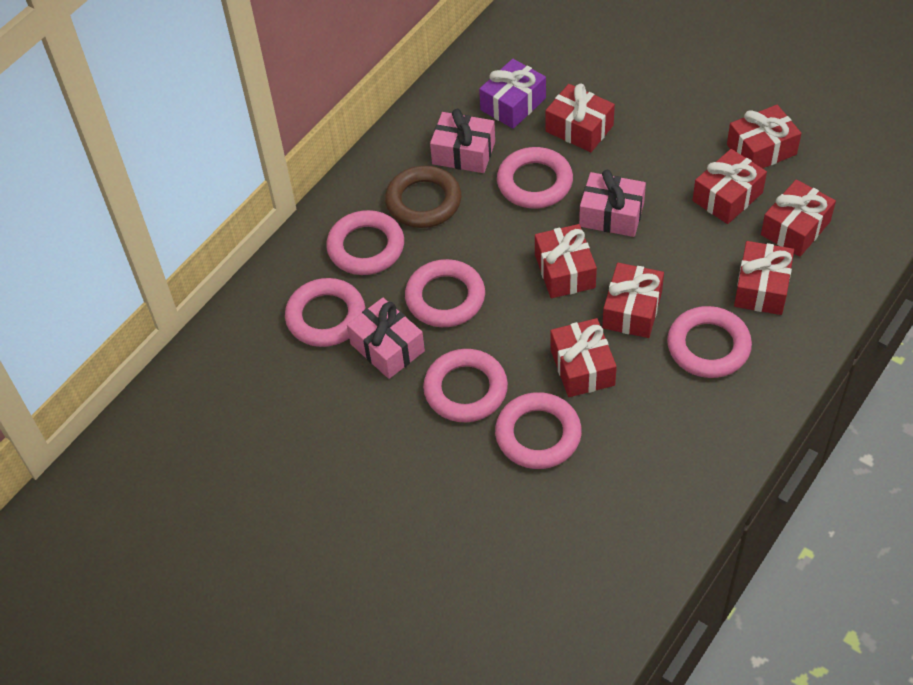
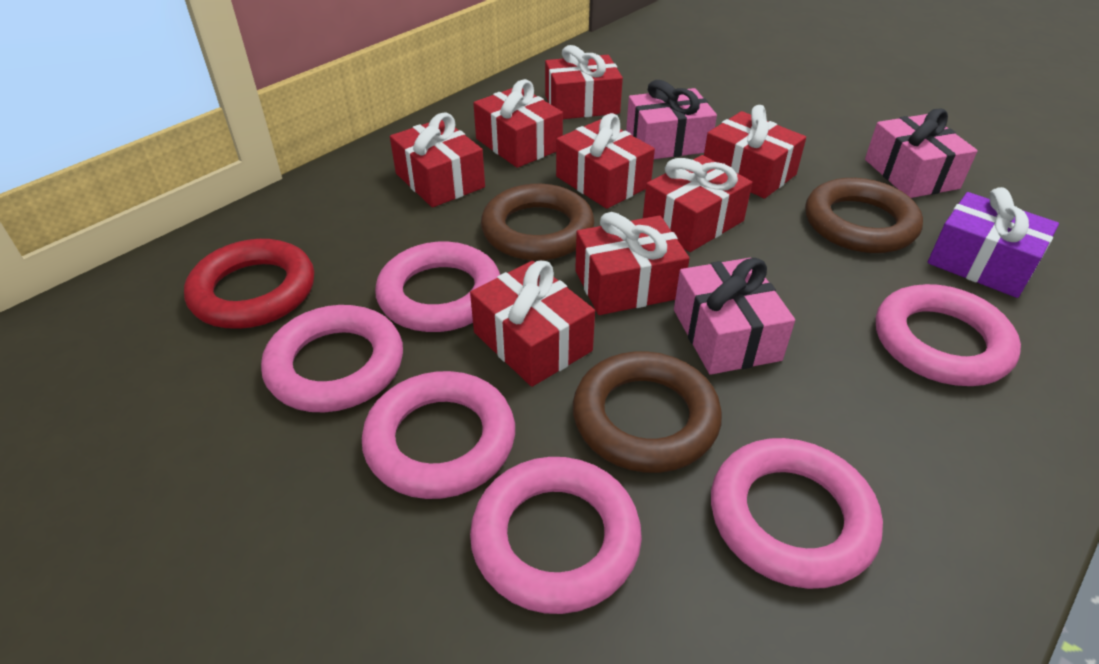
brown ring: [385,166,462,228] = 1 -> [481,184,595,261] [573,352,722,473] [805,178,923,253] = 3
pink ring: [285,278,365,347] [326,210,404,275] [405,259,485,327] [423,349,508,422] [495,392,582,469] [497,147,573,208] [667,306,752,378] = 7 -> [261,305,403,412] [362,371,515,499] [375,242,500,332] [470,457,642,614] [711,438,883,589] [876,284,1021,386] = 6
red ring: none = 0 -> [184,239,314,329] = 1

